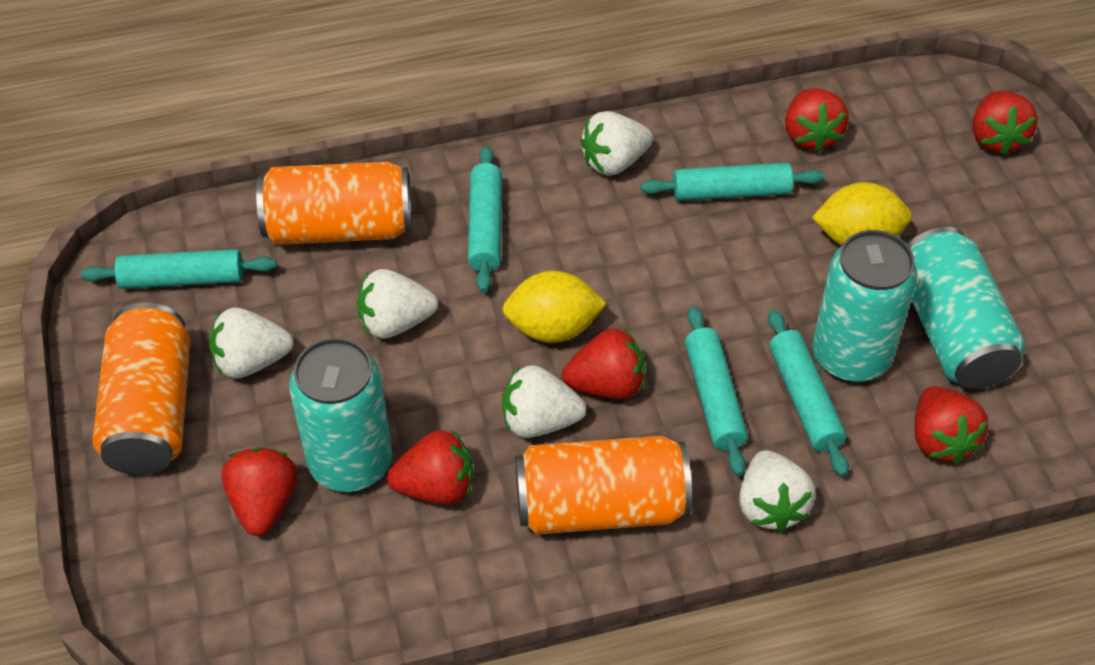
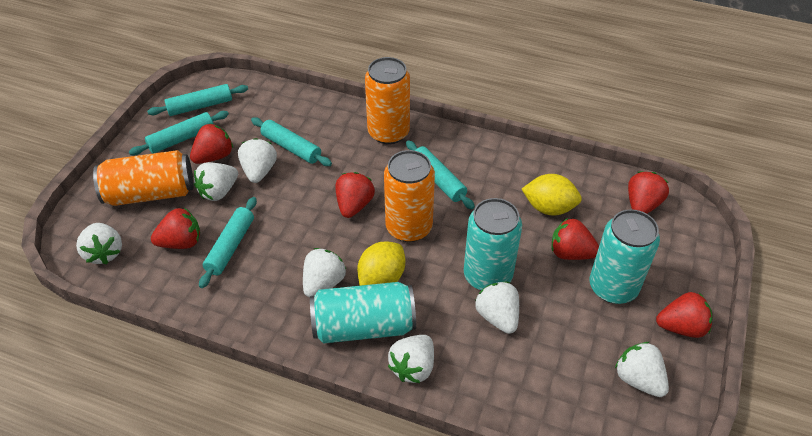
white strawberry: [209,307,294,379] [357,269,438,339] [502,365,586,438] [580,111,653,176] [739,450,815,532] = 5 -> [76,223,122,264] [194,162,238,201] [238,138,277,183] [303,248,347,297] [388,335,434,383] [475,282,519,334] [615,342,669,397] = 7

